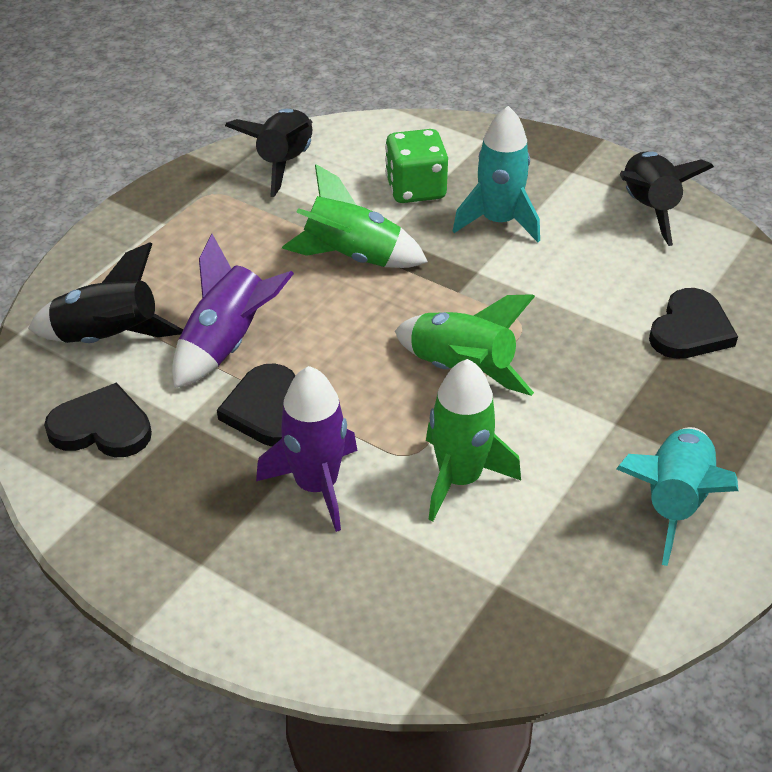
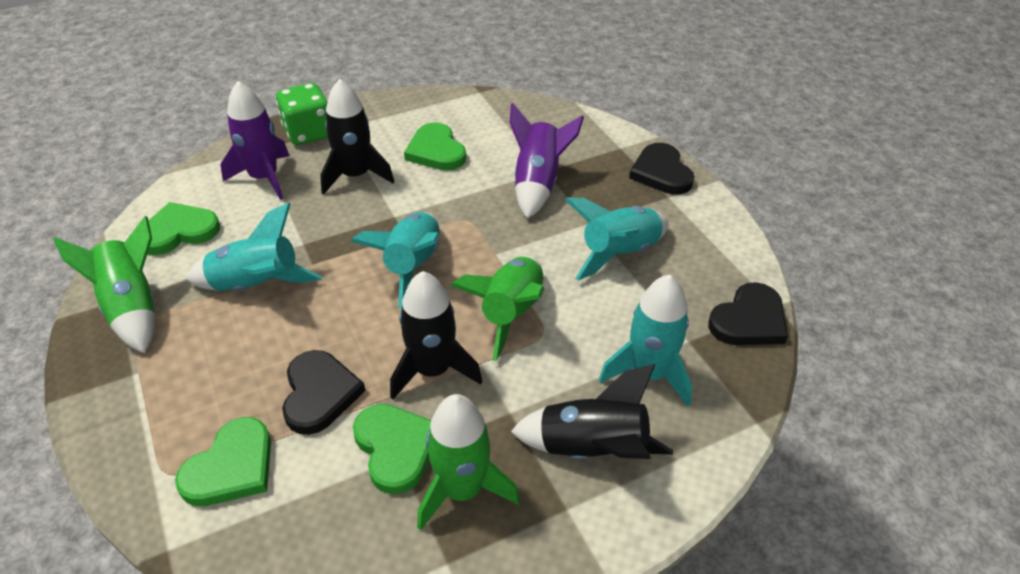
green heart: none = 0 -> [148,202,220,255] [175,417,271,506] [353,404,431,494] [404,122,466,171] = 4
turquoise rocket: [453,106,540,242] [616,427,738,566] = 2 -> [186,202,322,291] [351,212,440,309] [565,197,669,280] [599,274,692,407] = 4

